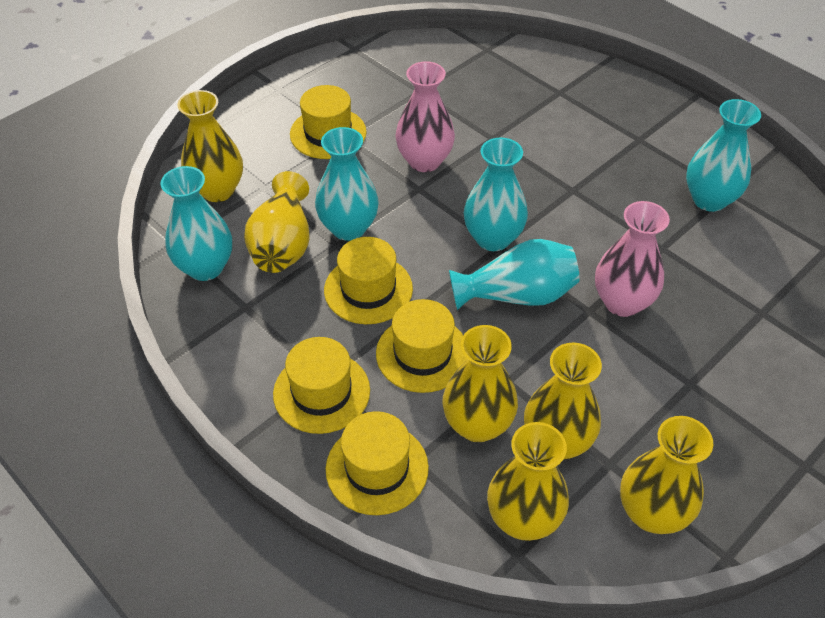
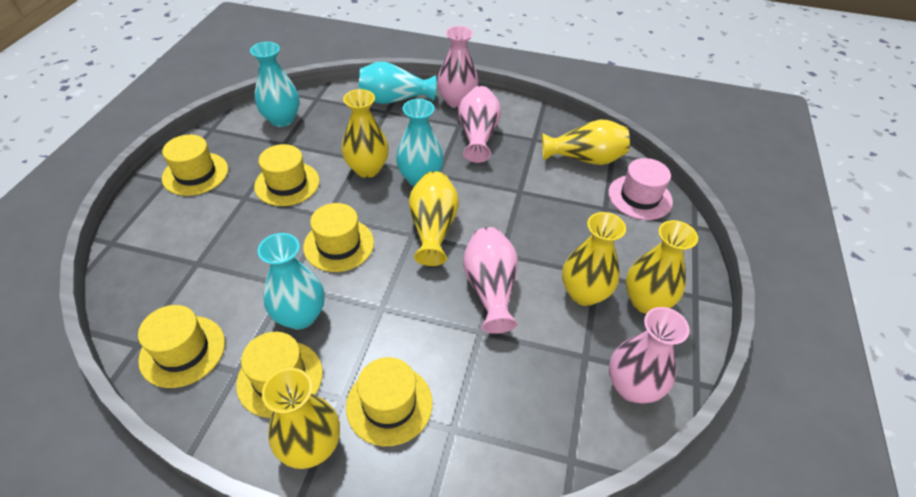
pink hat: none = 0 -> [608,158,673,220] = 1
pink vase: [395,61,455,172] [595,201,670,317] = 2 -> [437,26,478,108] [458,86,501,163] [463,227,518,334] [609,307,690,403] = 4
turquoise vase: [160,166,232,281] [315,127,379,241] [449,239,580,310] [464,137,528,251] [686,99,761,212] = 5 -> [250,42,300,127] [258,233,325,330] [359,62,436,104] [396,99,444,186] = 4
yellow hat: [273,337,370,434] [290,85,367,159] [324,237,413,324] [326,411,429,515] [376,299,467,393] = 5 -> [138,305,225,388] [162,135,228,196] [236,332,323,418] [254,144,320,206] [303,203,374,272] [346,357,433,446] = 6

